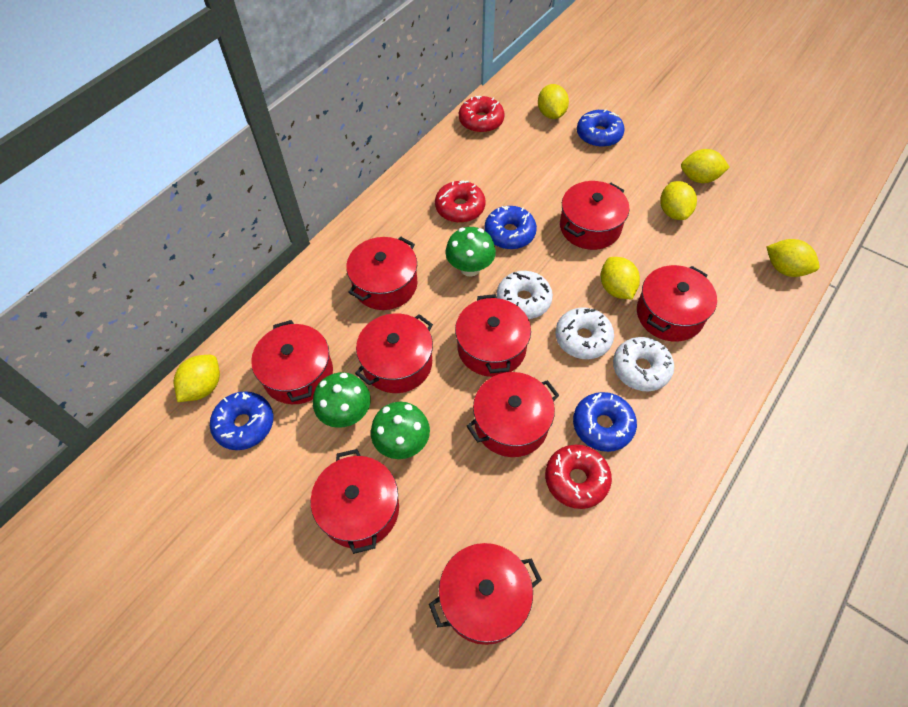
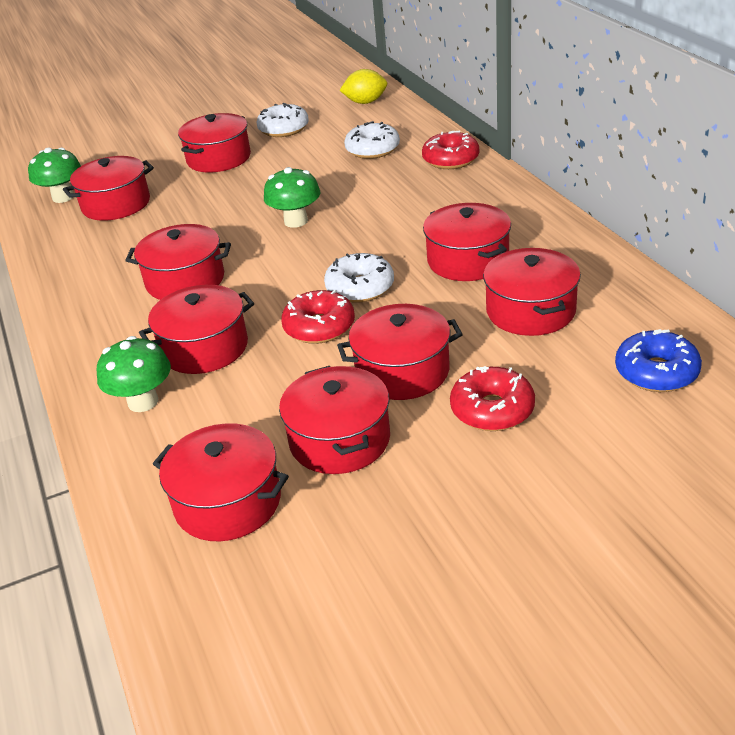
blue donut: [210,391,273,450] [484,206,537,249] [573,392,637,452] [577,110,625,147] = 4 -> [615,329,702,392] = 1
yellow lemon: [174,355,220,402] [538,84,569,119] [601,257,640,299] [660,181,697,220] [681,149,730,183] [766,239,820,277] = 6 -> [340,69,387,104] = 1

